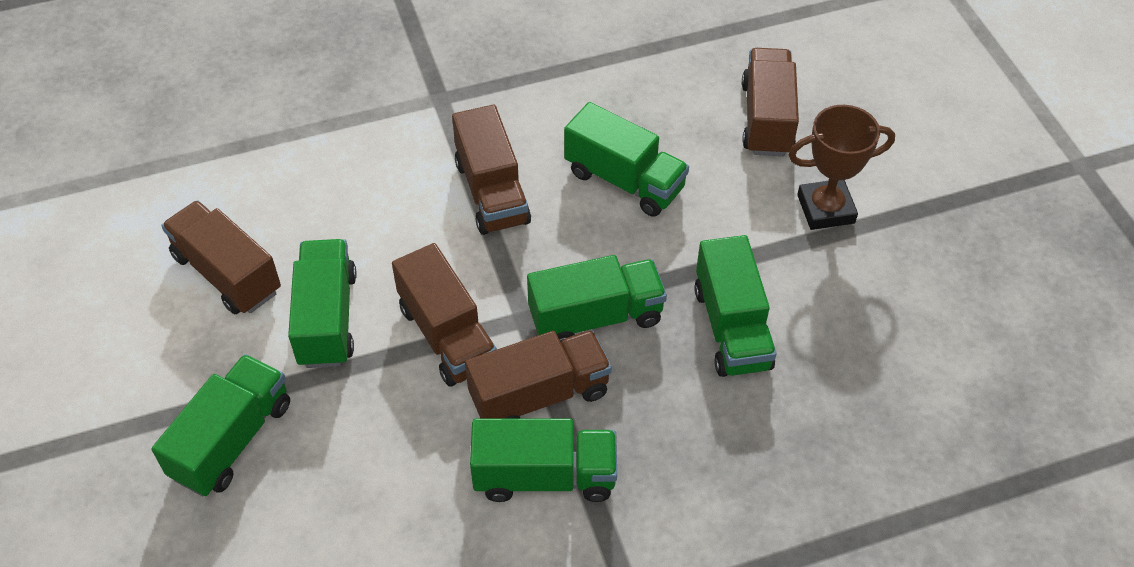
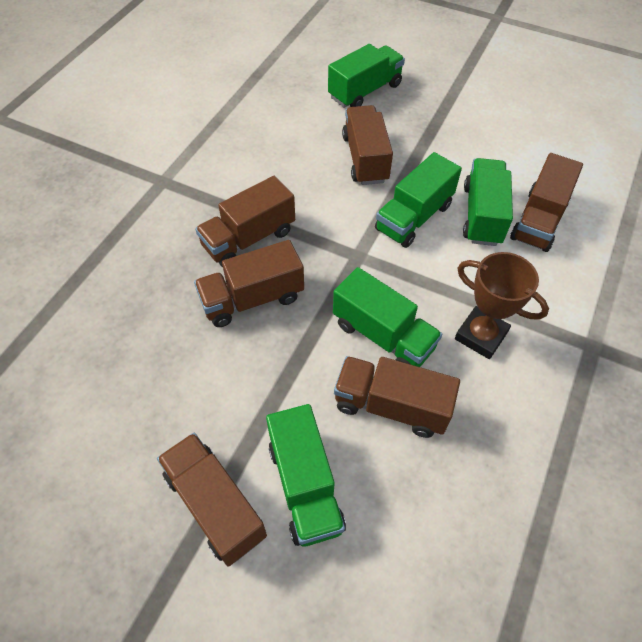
brown truck: [161,200,281,314] [392,243,497,387] [452,105,531,235] [465,330,612,418] [742,48,799,156] = 5 -> [157,433,267,566] [194,240,304,327] [195,176,295,267] [334,356,460,438] [342,105,393,185] [510,153,583,252] = 6
green truck: [152,354,290,496] [288,239,357,368] [470,418,617,502] [527,255,667,342] [564,102,689,217] [694,235,777,377] = 6 -> [266,404,346,547] [328,44,405,108] [333,267,442,367] [375,152,462,248] [463,158,513,246] = 5

